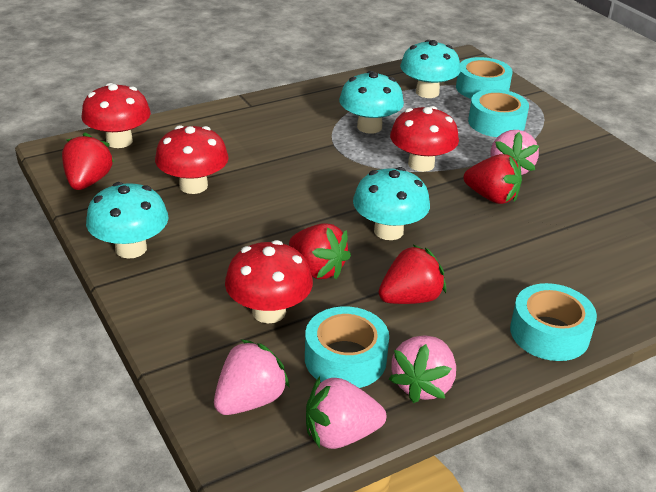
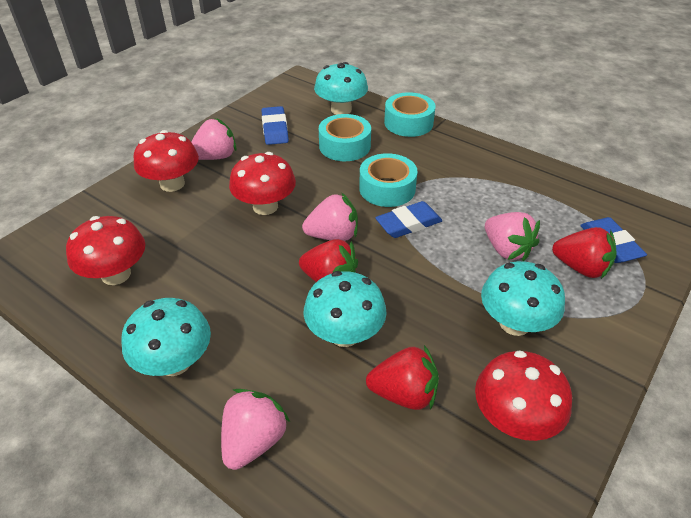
blue eraser: none = 0 -> [261,106,289,145] [375,201,443,238] [580,217,647,263] = 3
red strawberry: [62,133,114,190] [289,223,351,279] [379,244,446,304] [464,154,522,204] = 4 -> [299,239,358,282] [366,345,439,410] [552,227,617,279] = 3
turquoise tape: [305,306,389,388] [456,57,513,99] [468,89,529,137] [510,283,597,361] = 4 -> [319,114,371,161] [359,153,418,207] [384,92,436,137] = 3

